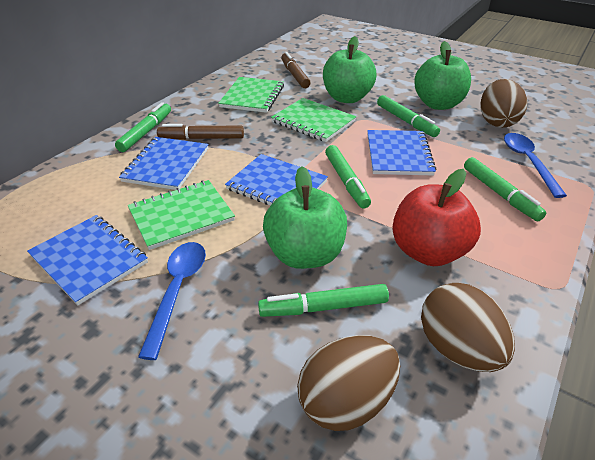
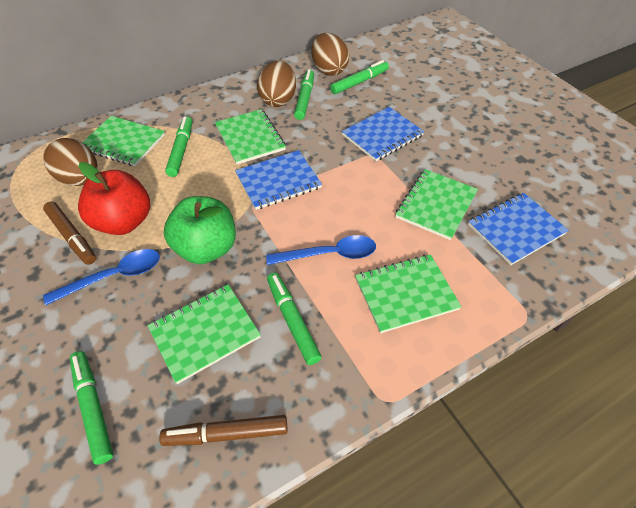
blue notebook: [27,215,148,305] [119,137,209,190] [225,154,328,206] [367,130,436,175] = 4 -> [235,150,322,210] [342,107,424,161] [468,193,569,265] = 3
green apple: [263,166,347,269] [323,36,376,103] [414,41,471,110] = 3 -> [164,196,236,264] = 1
green notebook: [128,180,235,250] [218,77,284,113] [271,98,356,142] = 3 -> [82,116,165,167] [147,284,261,384] [215,109,286,164] [355,254,462,333] [395,169,478,240] = 5

